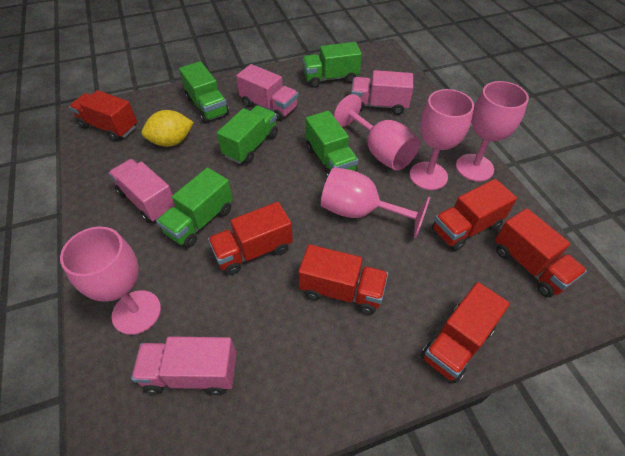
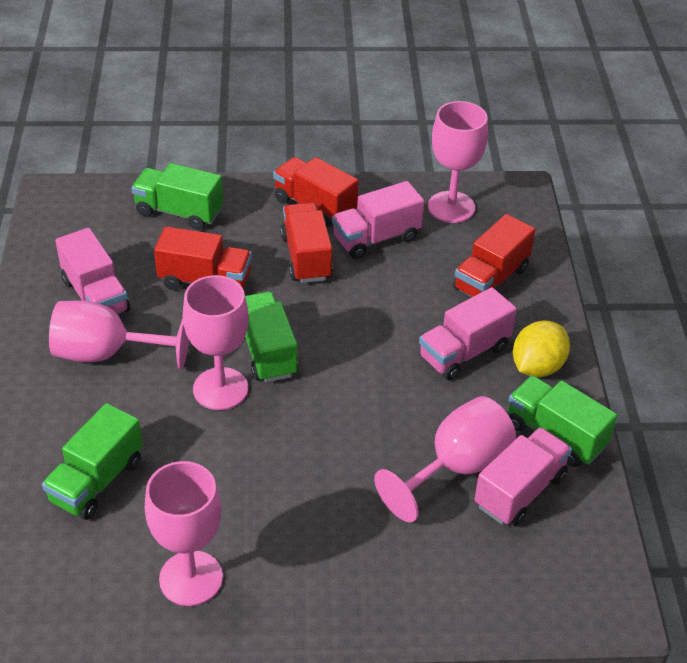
green truck: [156,168,233,248] [179,61,229,123] [217,106,278,164] [302,42,362,88] [305,111,358,178] = 5 -> [42,403,143,520] [131,163,223,230] [245,292,298,382] [508,376,617,467] = 4
red truck: [69,90,137,141] [208,202,293,275] [298,244,388,314] [421,282,510,383] [432,179,517,251] [495,208,587,297] = 6 -> [154,226,252,290] [273,157,359,227] [280,202,333,283] [453,214,535,297] = 4

